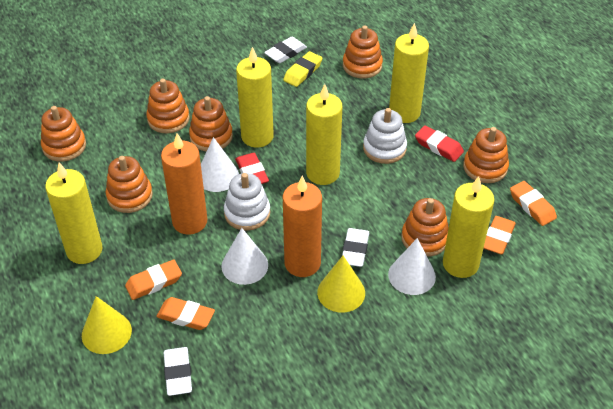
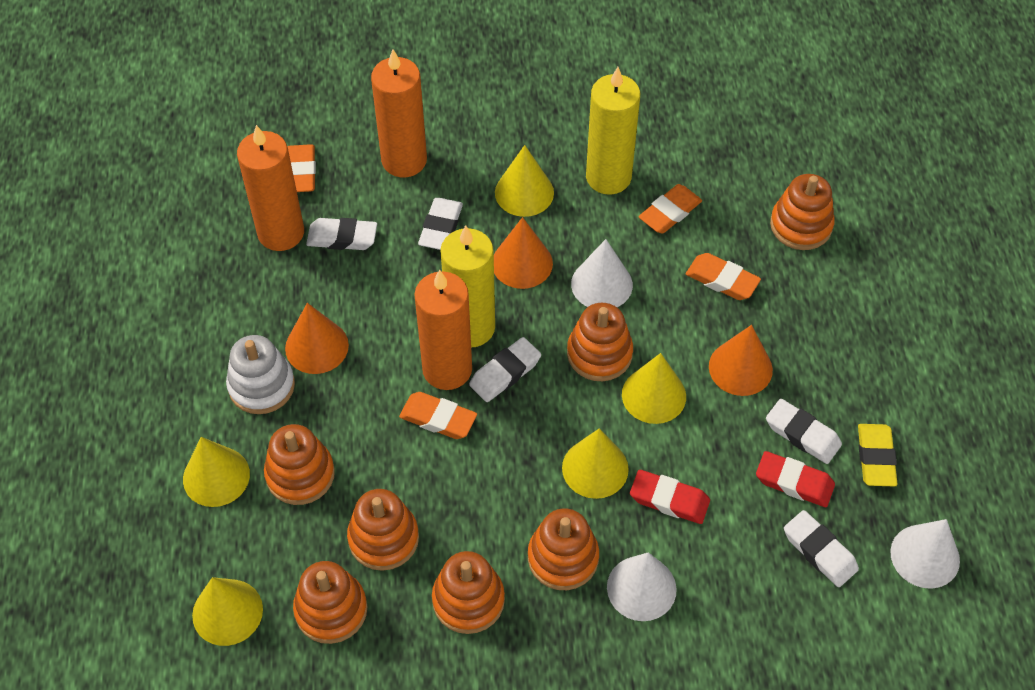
orange candle: [161,133,207,234] [283,176,322,277] = 2 -> [237,125,304,251] [371,49,427,177] [414,270,472,390] = 3
orange cone: none = 0 -> [285,303,349,374] [494,217,553,289] [709,325,773,396] = 3
white eraser: [164,347,192,396] [264,37,307,63] [342,228,369,267] = 3 -> [306,218,377,250] [418,198,463,250] [469,337,541,402] [766,399,842,464] [784,510,859,587] = 5
white stacking toy: [224,173,270,231] [363,108,407,164] = 2 -> [226,335,295,414] = 1
yellow candle: [45,163,102,264] [236,47,274,148] [306,84,342,185] [389,23,429,123] [443,176,494,278] = 5 -> [440,225,495,347] [586,67,640,195] = 2
yellow cone: [82,296,132,354] [317,255,365,313] = 2 -> [183,437,250,507] [192,577,263,646] [495,145,554,217] [562,428,629,499] [622,353,686,424] = 5

